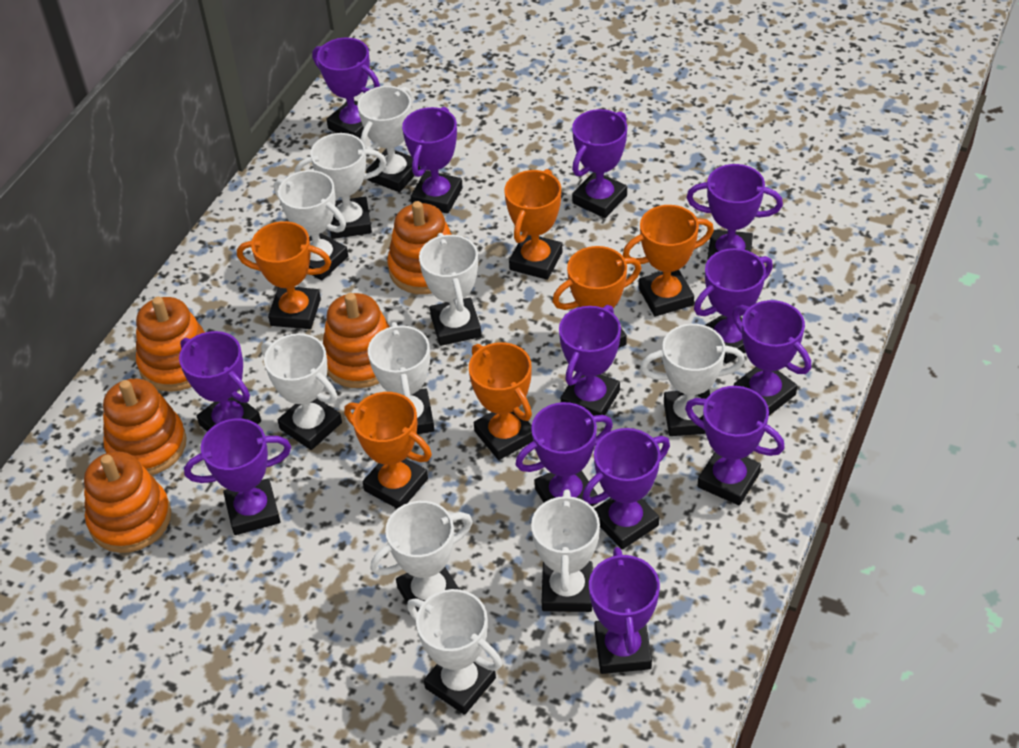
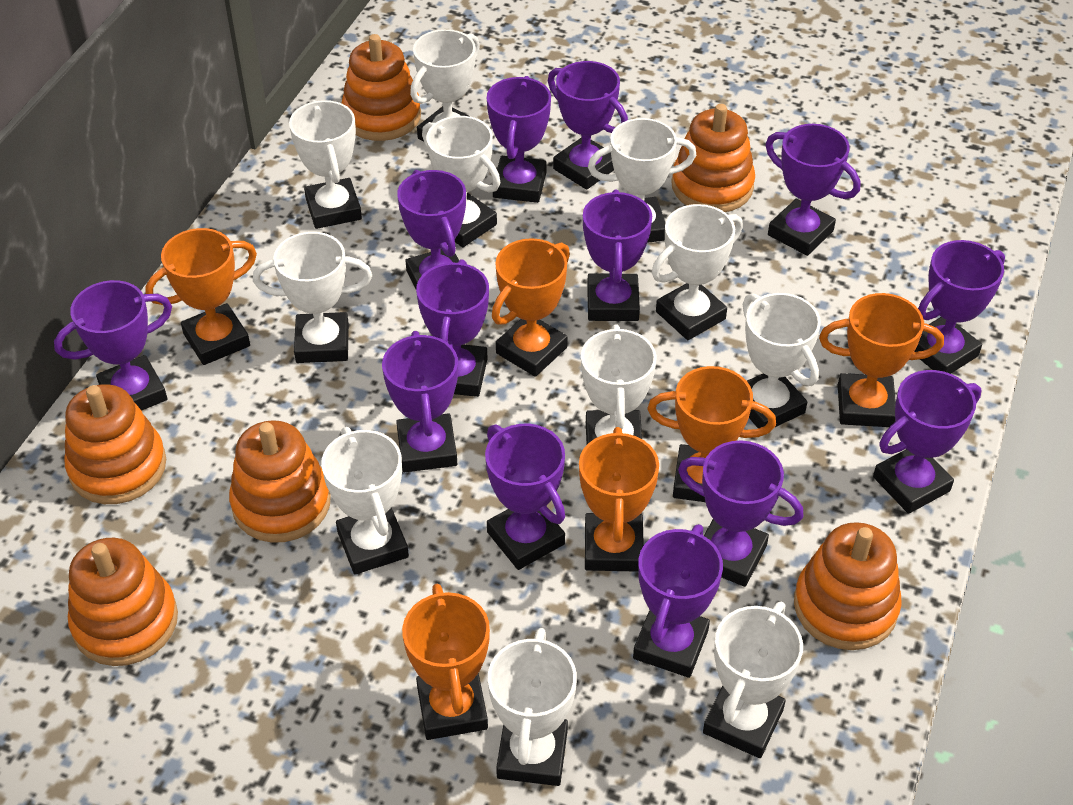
orange stacking toy: [84,451,171,553] [103,379,187,475] [136,297,205,392] [323,293,390,388] [387,201,452,294] = 5 -> [64,384,166,504] [68,538,178,666] [229,420,331,543] [342,34,421,141] [671,104,755,212] [794,522,902,650] = 6
white trophy: [261,333,342,450] [274,170,348,280] [295,133,387,239] [358,86,420,192] [368,322,434,434] [370,501,473,612] [407,589,502,715] [419,233,481,346] [531,489,600,612] [640,324,745,436] = 10 -> [253,232,372,363] [289,100,362,229] [321,427,409,574] [410,29,480,142] [422,116,500,247] [488,628,577,786] [581,325,657,444] [588,118,696,243] [652,204,743,340] [703,602,803,758] [743,293,821,428] = 11

